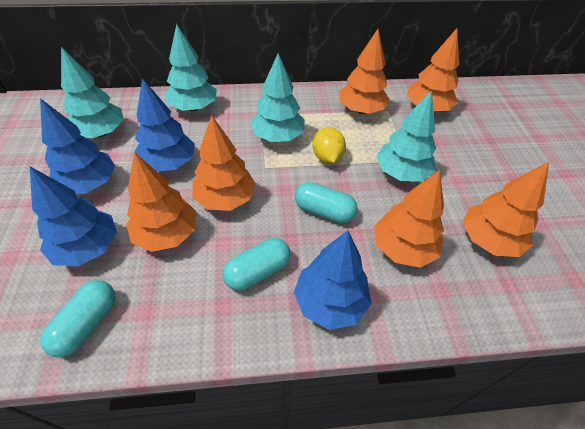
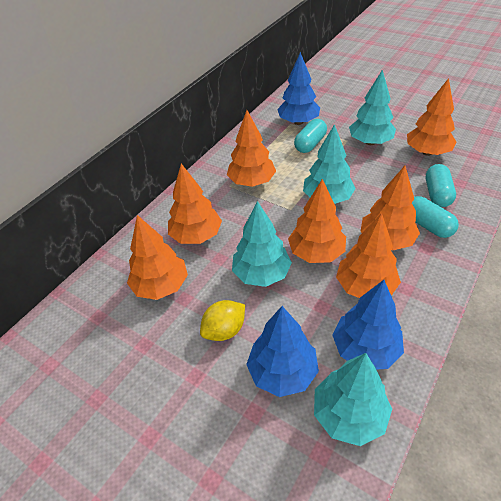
blue tree: [30,167,117,266] [40,98,115,194] [135,78,195,172] [294,230,371,330] = 4 -> [246,306,319,397] [277,52,320,125] [332,280,404,370] = 3
orange tree: [126,152,196,252] [192,115,256,211] [340,29,390,114] [374,170,444,268] [407,28,459,111] [463,162,549,257] = 6 -> [127,215,188,300] [168,164,222,244] [227,110,276,187] [288,179,346,263] [336,213,401,298] [361,166,420,250] [407,78,456,156] = 7

